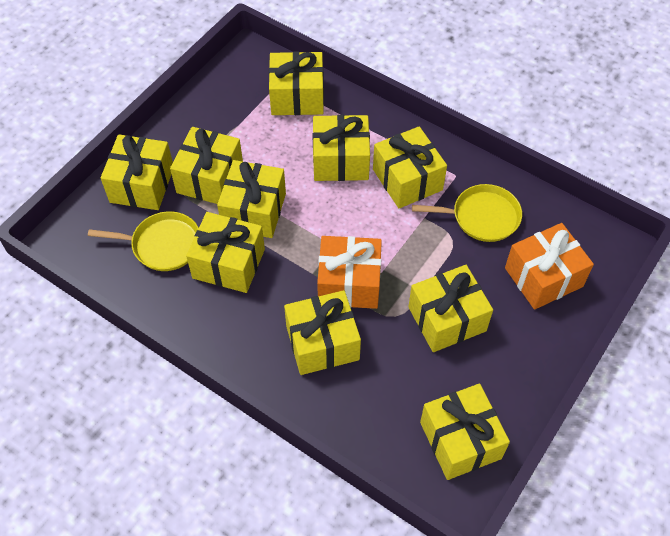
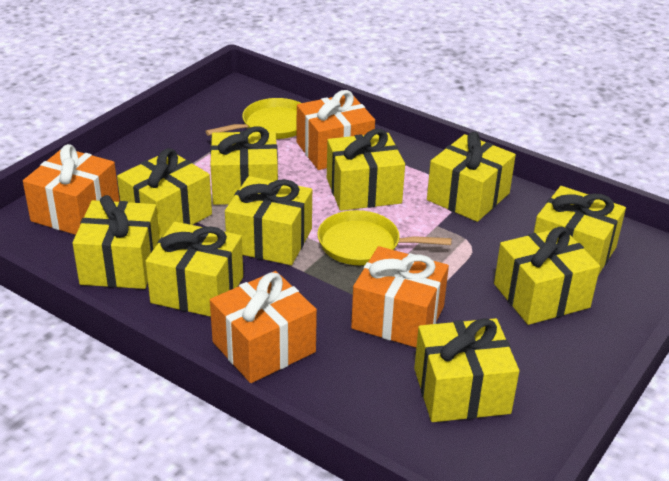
orange gift: [317,236,382,309] [505,223,594,310] = 2 -> [23,144,120,235] [210,271,317,383] [297,90,375,170] [351,246,449,348] = 4

